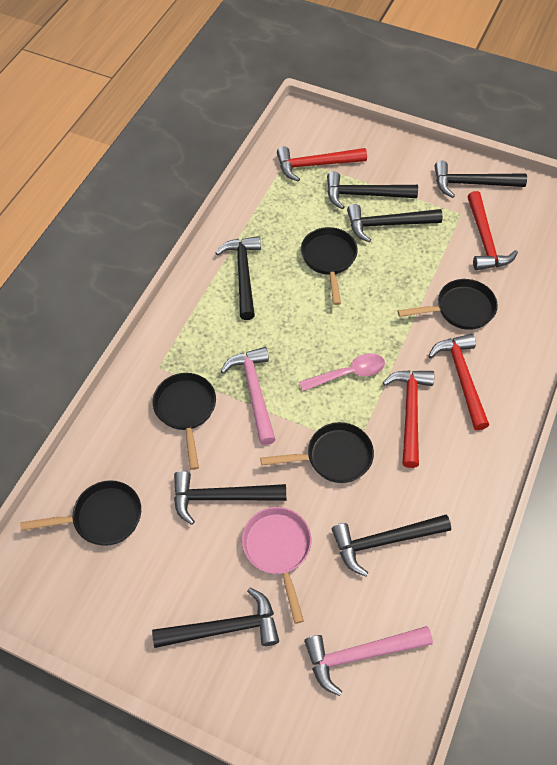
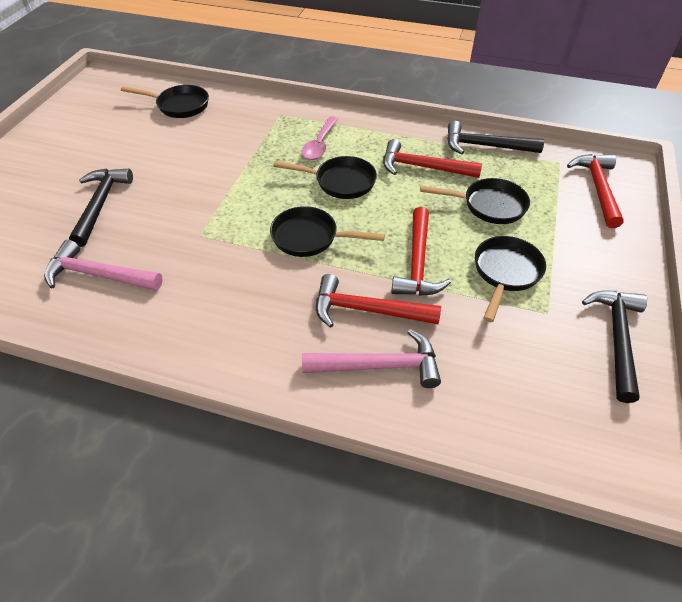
black hammer: [152,588,279,648] [174,471,286,525] [216,236,261,320] [327,172,418,209] [332,514,451,576] [347,204,443,242] [435,161,527,198] = 7 -> [69,169,133,247] [447,121,544,154] [582,291,648,403] = 3
pink pan: [242,507,311,624] = 1 -> none = 0

